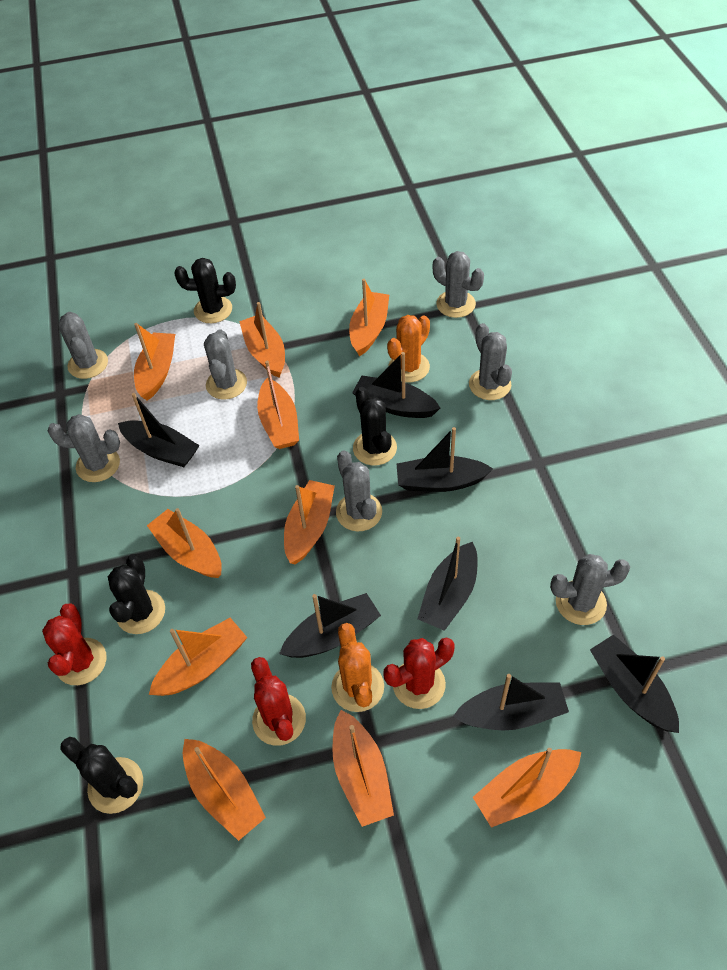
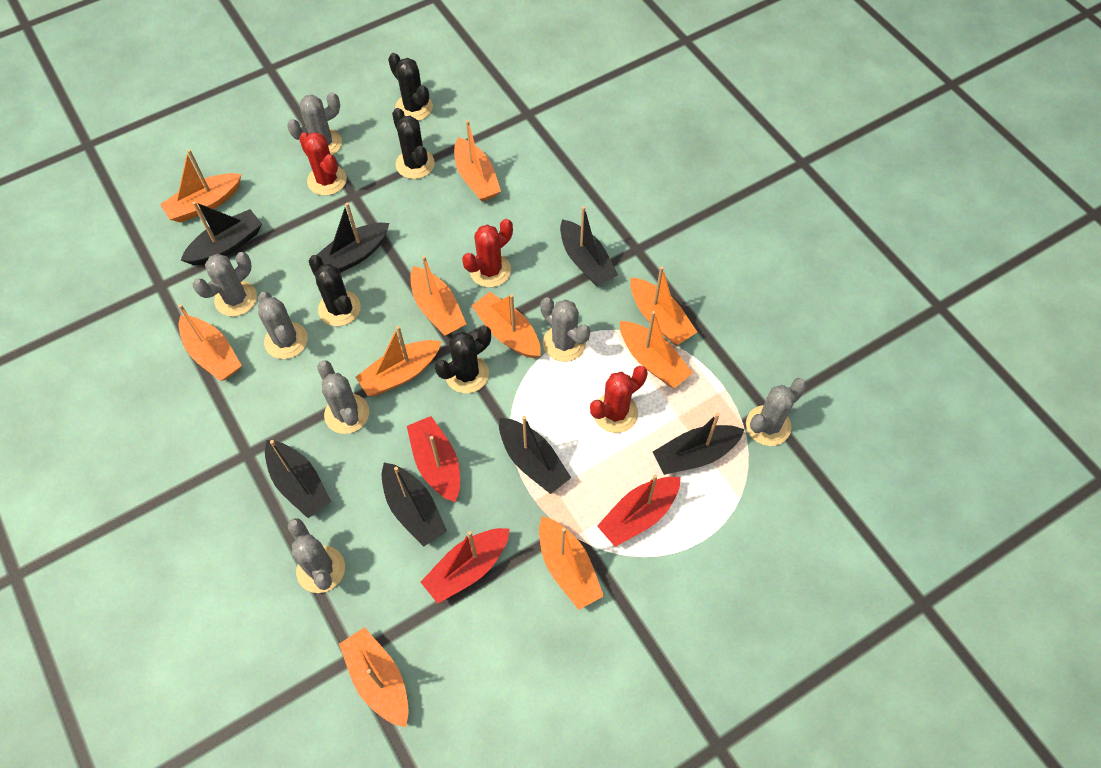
orange cactus: [331,623,384,712] [387,315,430,382] = 2 -> none = 0
red boat: none = 0 -> [407,416,460,502] [421,528,510,604] [597,474,681,547] = 3

